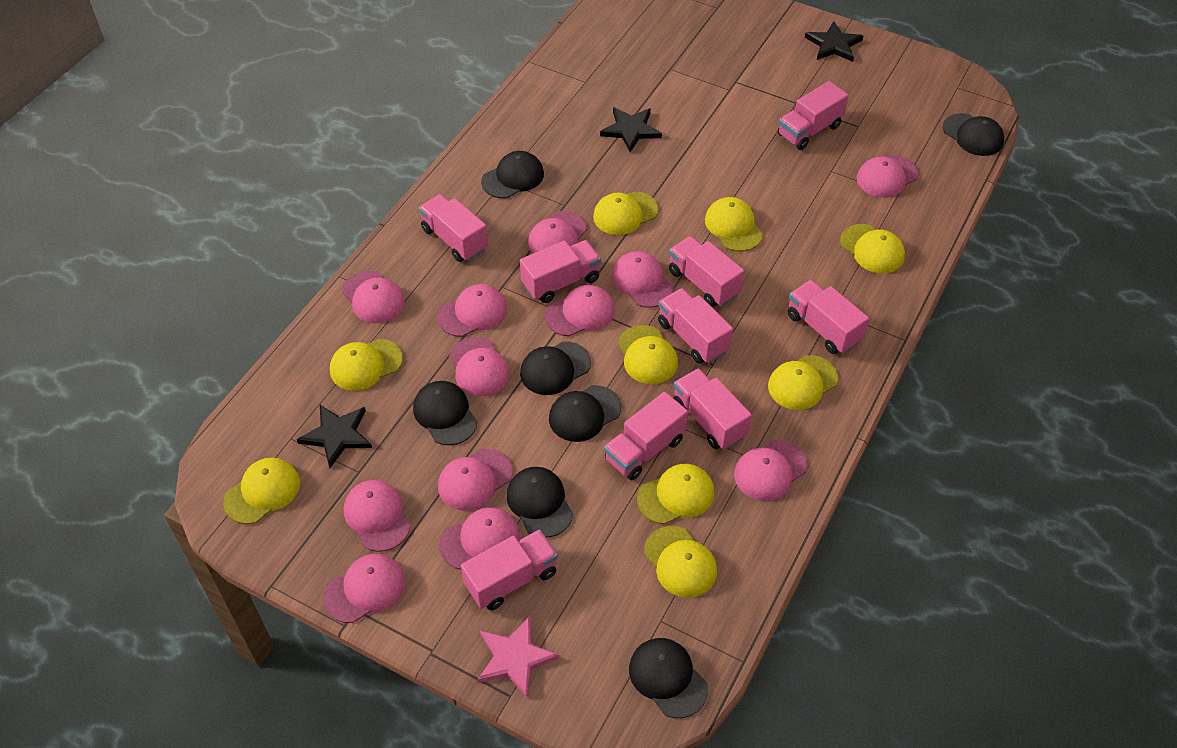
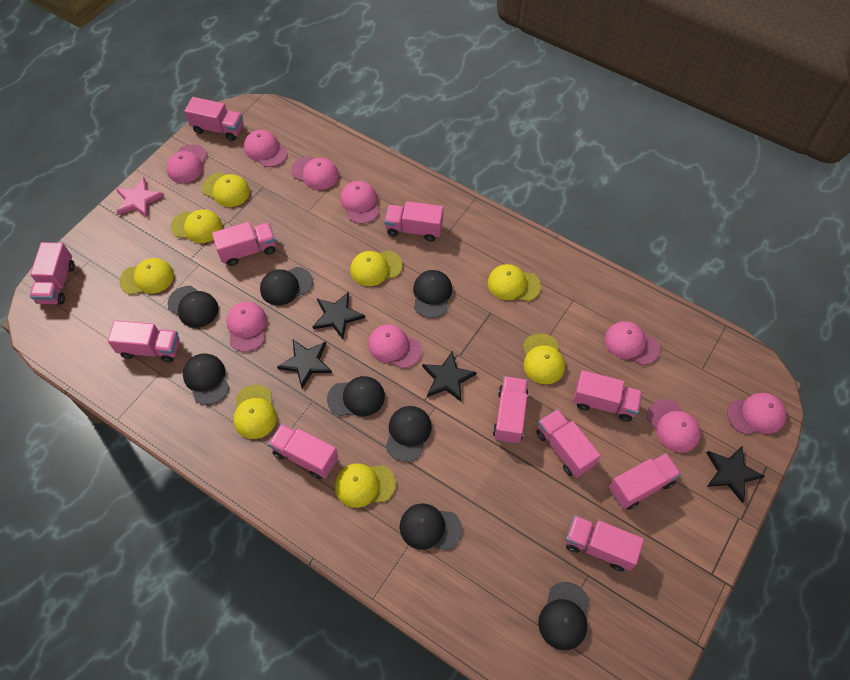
black cap: [413,381,477,445] [481,151,544,198] [507,467,573,538] [520,341,591,395] [549,385,621,442] [629,638,708,718] [943,113,1004,156] = 7 -> [167,286,219,328] [183,353,230,405] [260,267,313,305] [327,376,385,416] [386,406,432,462] [400,503,462,551] [413,270,452,318] [538,582,589,650] = 8
black star: [297,405,372,468] [600,107,662,152] [805,21,863,62] = 3 -> [277,340,332,388] [312,292,365,339] [422,351,477,402] [706,446,765,503] = 4
pink cap: [323,554,405,623] [342,271,405,323] [344,480,410,552] [437,284,507,337] [438,448,513,511] [439,507,520,570] [449,337,510,396] [528,211,587,253] [545,285,615,336] [612,251,673,308] [734,439,807,501] [857,155,919,198] = 12 -> [166,144,207,183] [226,302,267,352] [244,130,288,167] [291,156,339,190] [340,181,380,224] [368,324,422,369] [605,321,660,365] [647,399,701,453] [727,393,786,434] = 9
pink truck: [419,194,488,262] [461,530,558,610] [520,240,601,303] [604,392,688,480] [658,288,733,363] [669,236,744,307] [673,368,752,450] [778,81,849,150] [788,280,869,354] = 9 -> [30,242,75,305] [108,320,180,363] [184,97,243,141] [212,222,276,266] [268,424,338,479] [384,201,444,242] [493,376,528,444] [536,409,601,478] [565,515,644,571] [573,370,642,422] [609,453,681,510] = 11
yellow cap: [223,458,300,524] [330,339,403,391] [593,192,658,235] [618,325,678,384] [637,464,715,524] [644,526,717,598] [705,197,763,252] [768,355,838,410] [840,224,905,273] = 9 -> [119,258,174,295] [171,209,222,243] [202,173,250,207] [233,385,277,439] [335,463,396,508] [350,250,403,286] [488,264,541,301] [523,333,565,384] = 8

